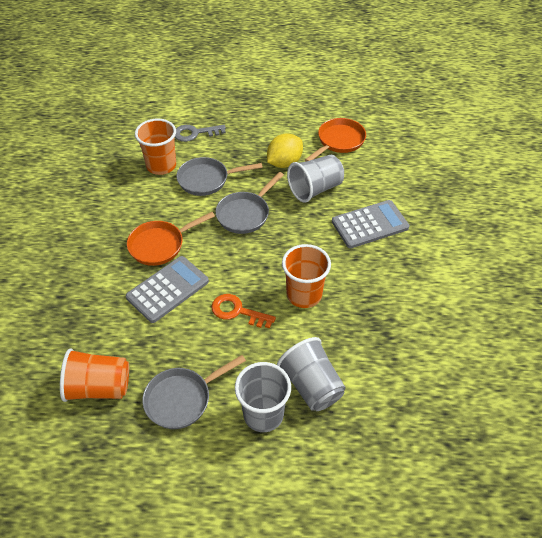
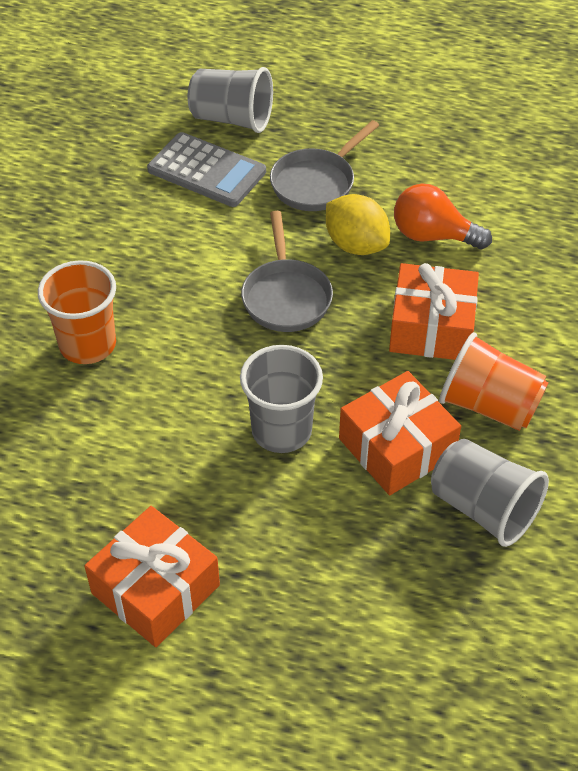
grey calculator: [126,256,209,323] [332,200,409,248] = 2 -> [147,132,266,207] = 1
grey key: [175,125,226,142] = 1 -> none = 0
grey pan: [142,355,246,429] [177,157,263,196] [215,172,284,234] = 3 -> [241,211,333,332] [270,120,379,211] = 2
orange cup: [60,348,129,402] [135,119,176,175] [282,244,331,308] = 3 -> [38,260,116,364] [439,332,548,431] = 2
orange gift: none = 0 -> [84,506,220,647] [339,371,461,495] [389,263,479,360] = 3
orange key: [211,294,276,329] = 1 -> none = 0
orange light bulb: none = 0 -> [394,184,492,249] = 1
orange pan: [127,212,215,266] [305,118,366,161] = 2 -> none = 0

